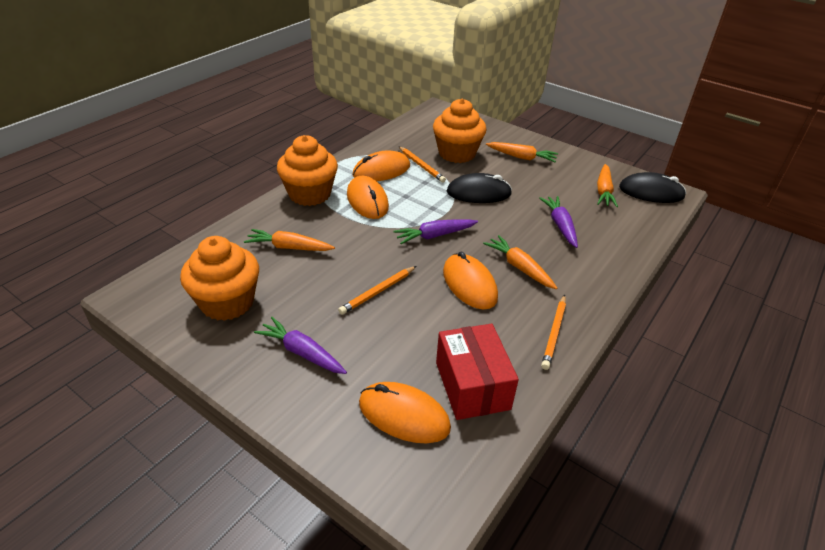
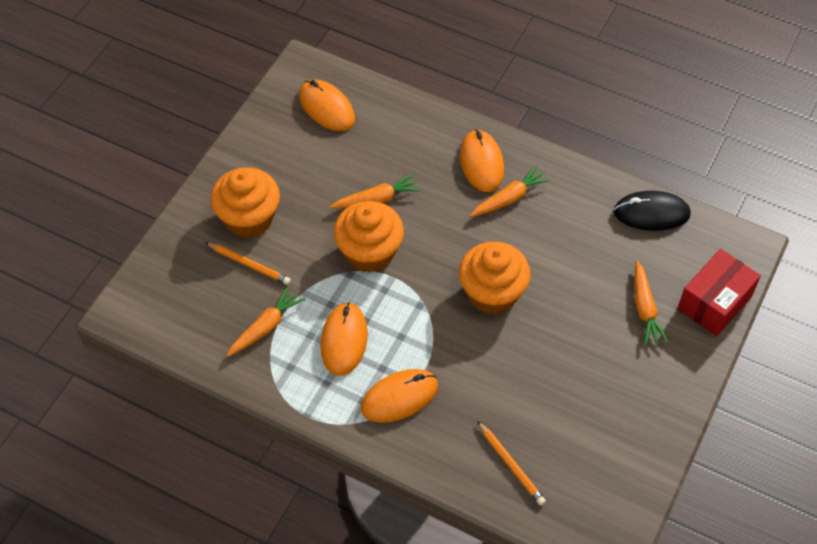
black mouse: [447,173,512,203] [619,172,686,203] = 2 -> [613,191,691,231] = 1
orange pencil: [338,266,416,315] [398,146,446,183] [541,295,566,370] = 3 -> [205,242,291,285] [477,421,546,506] = 2
purple carrot: [254,317,347,374] [394,219,478,244] [539,196,578,248] = 3 -> none = 0

